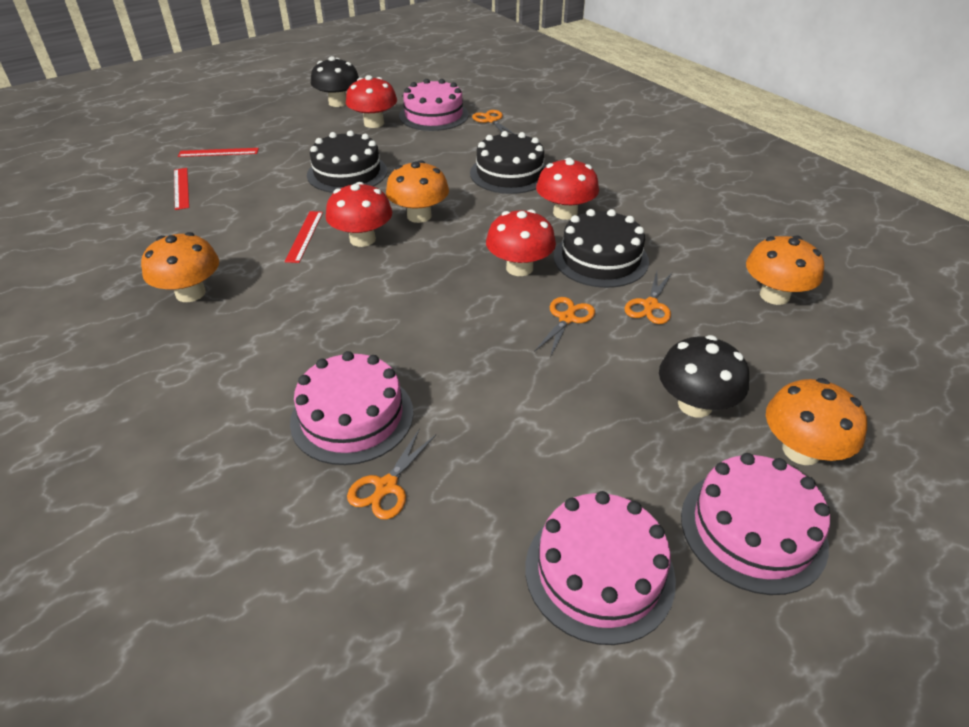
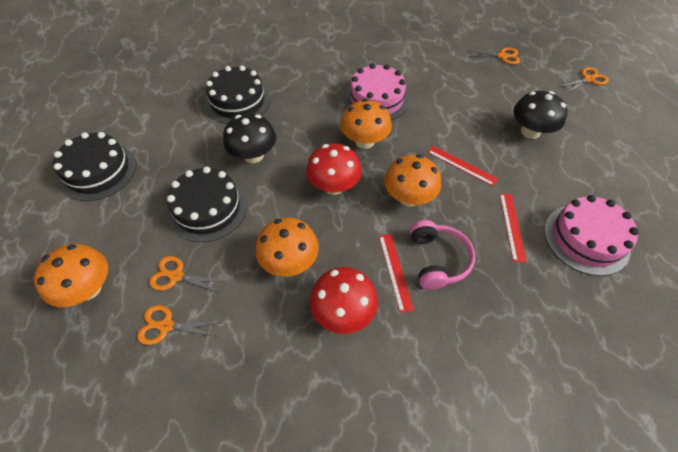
pink cake: [290,351,413,465] [399,79,469,131] [525,491,676,645] [681,453,830,595] = 4 -> [345,63,409,120] [544,195,639,276] = 2
pink headphones: none = 0 -> [410,220,475,290] = 1
red mushroom: [326,182,392,247] [346,75,397,128] [486,209,556,276] [536,158,599,220] = 4 -> [306,144,362,195] [310,267,378,334] = 2

